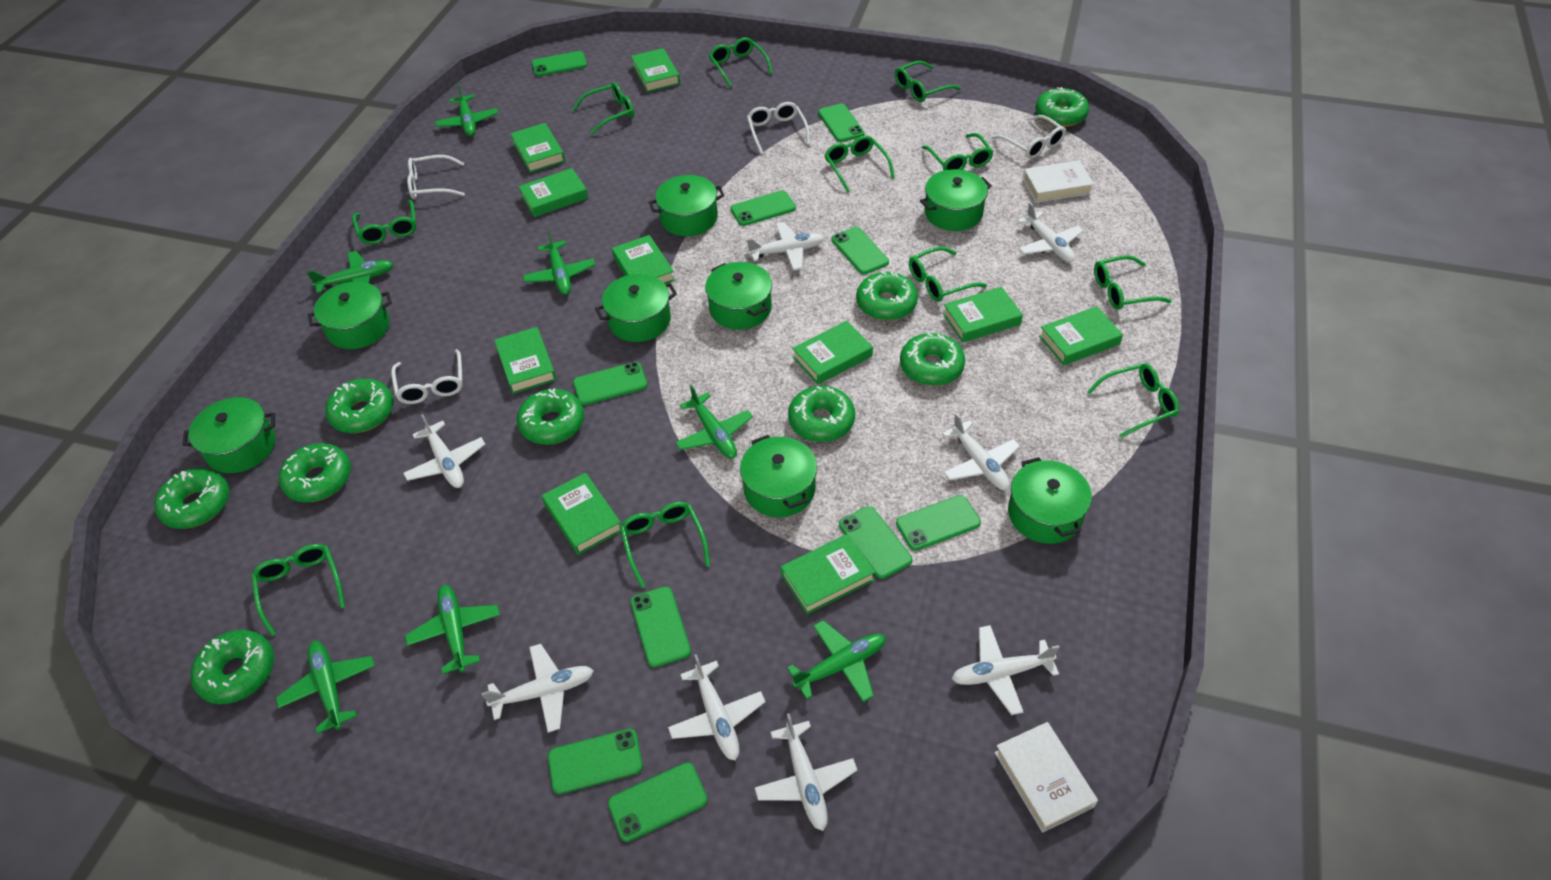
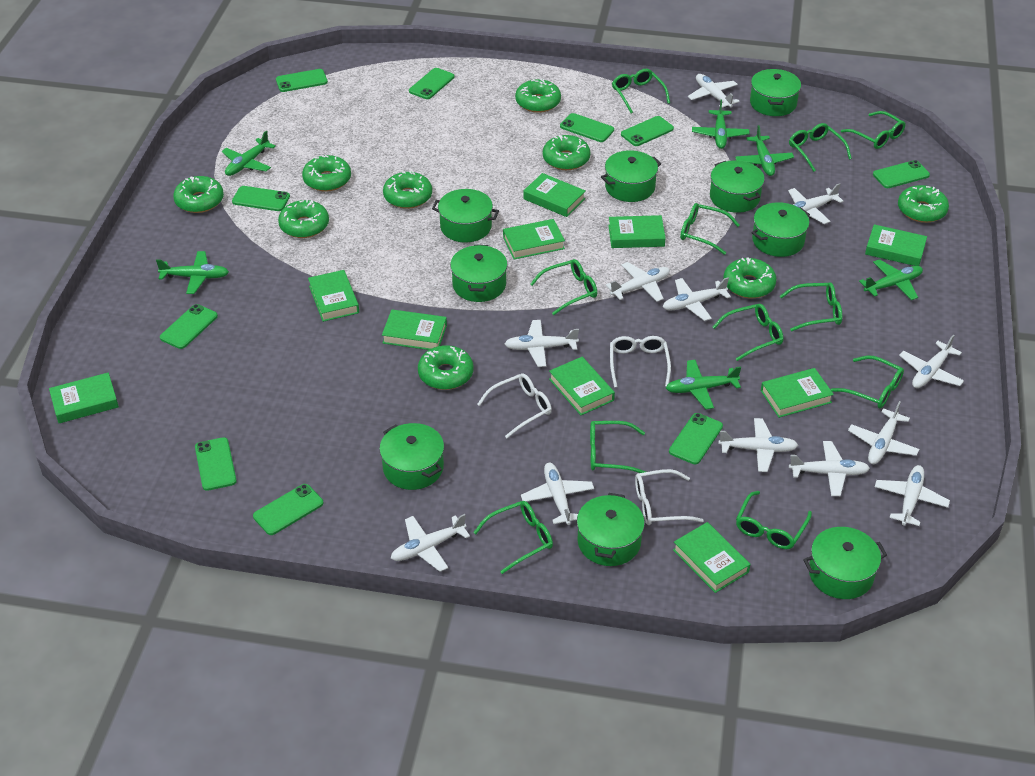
green plane: [276,641,375,734] [307,251,393,293] [405,585,500,674] [435,84,498,136] [523,230,595,295] [675,385,753,459] [787,620,886,702] = 7 -> [156,251,229,294] [222,131,276,176] [666,360,741,409] [692,100,750,149] [735,125,794,176] [859,259,923,300] = 6
green pot: [183,397,275,473] [308,281,392,349] [595,274,677,342] [649,175,725,236] [705,262,772,330] [740,435,817,517] [920,169,992,231] [1008,457,1092,544] = 8 -> [379,423,444,490] [432,189,499,242] [450,245,508,302] [577,493,645,566] [601,150,661,202] [710,160,765,213] [750,69,801,116] [751,202,810,257] [803,527,887,599] = 9
white book: [994,722,1098,833] [1022,160,1094,203] = 2 -> none = 0
white glasses: [391,349,463,404] [407,155,465,199] [747,102,810,154] [992,115,1066,159] = 4 -> [477,373,552,438] [610,336,671,388] [635,469,704,525] = 3
white plane: [403,414,485,488] [481,644,594,733] [668,654,765,761] [747,222,824,270] [755,713,857,831] [942,413,1020,490] [952,625,1060,715] [1017,202,1083,263] = 8 -> [391,514,470,572] [505,320,579,367] [521,463,594,525] [606,262,670,302] [663,278,731,321] [688,74,740,108] [718,418,798,472] [788,183,844,224] [789,441,870,496] [848,401,919,464] [875,465,950,526] [899,335,964,388] = 12

